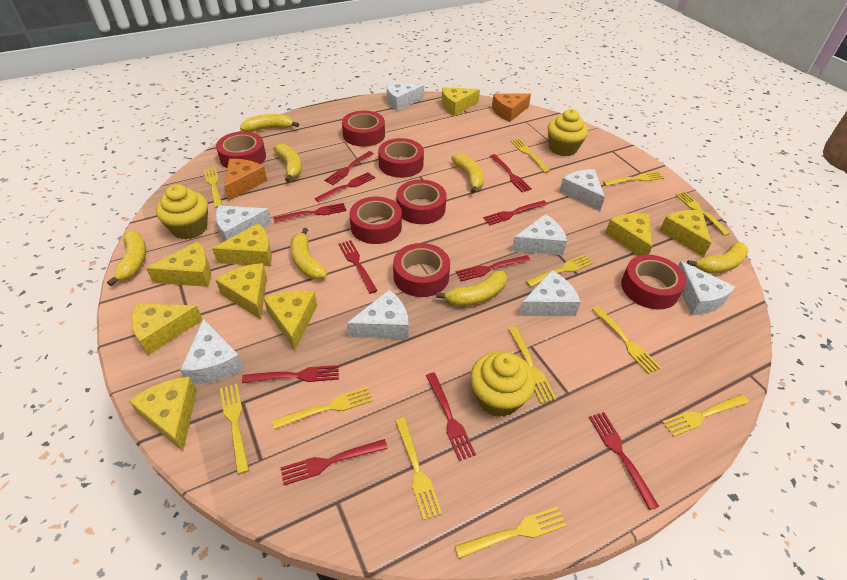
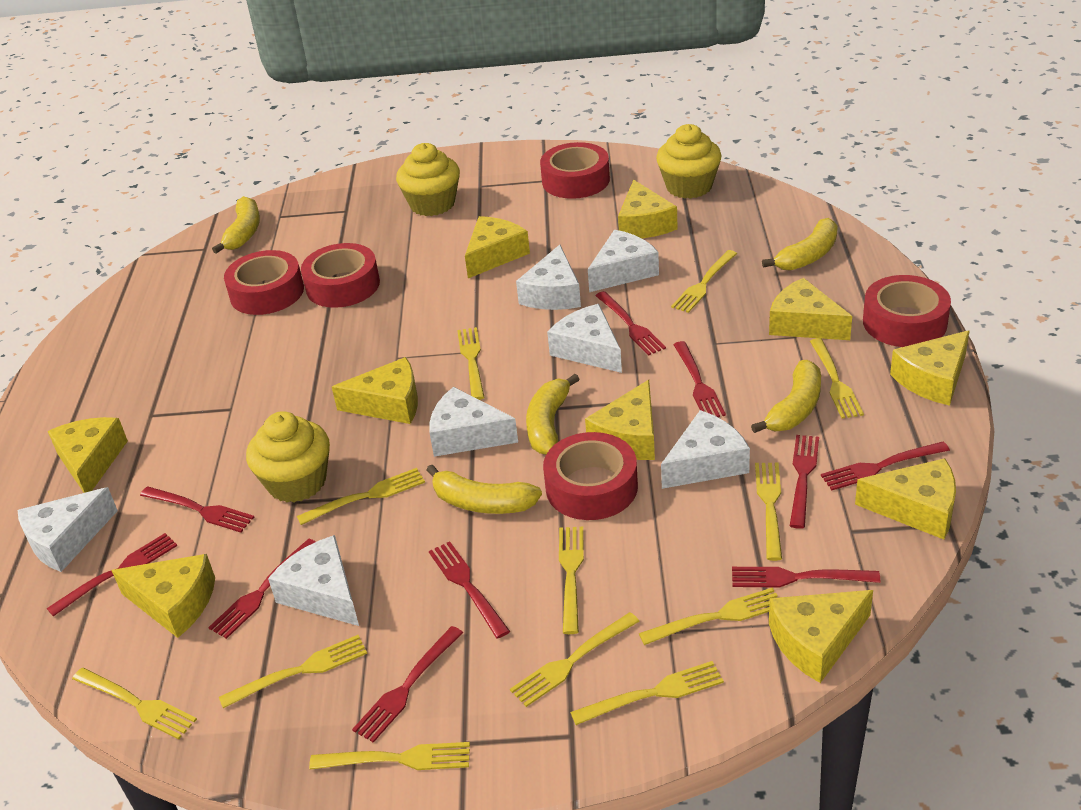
orange cheese: [224,159,267,201] [492,93,531,122] = 2 -> none = 0
red fork: [242,365,339,383] [273,203,346,222] [280,439,388,485] [315,172,375,202] [324,151,374,185] [338,240,378,294] [426,372,476,461] [456,255,531,281] [483,200,548,225] [490,154,532,192] [589,412,659,510] = 11 -> [47,533,177,617] [140,486,254,533] [208,539,316,639] [352,626,463,743] [429,541,510,639] [595,291,666,356] [673,341,726,417] [732,567,880,588] [790,435,819,529] [821,442,950,490] = 10
red tape: [216,131,266,168] [342,111,385,147] [349,197,402,244] [378,138,424,178] [393,243,450,297] [397,179,447,224] [621,255,687,310] = 7 -> [224,250,304,315] [301,243,380,308] [540,142,610,199] [543,432,638,520] [863,275,951,347] = 5
white cheese: [180,319,244,384] [216,206,272,241] [347,290,409,339] [387,82,424,111] [512,214,567,255] [519,270,581,316] [559,169,605,211] [678,261,735,315] = 8 -> [18,487,118,572] [268,535,359,626] [429,387,518,457] [516,245,581,310] [547,304,622,373] [588,230,659,292] [661,410,750,489] = 7
yellow banana: [107,230,146,286] [240,114,299,132] [273,144,302,182] [291,228,327,280] [436,271,507,306] [451,153,484,193] [687,242,748,274] = 7 -> [212,196,260,253] [426,464,542,514] [526,374,579,455] [751,360,821,433] [762,218,838,271] = 5
yellow cheese: [129,377,197,451] [131,303,203,355] [146,241,211,287] [212,224,272,266] [216,263,267,320] [264,290,317,350] [441,87,480,116] [605,213,652,256] [659,210,711,257] = 9 -> [48,417,128,493] [111,554,215,638] [332,357,418,424] [465,216,530,278] [585,380,655,460] [618,180,678,238] [769,278,852,340] [769,590,873,683] [855,458,956,539] [890,330,970,406] = 10

